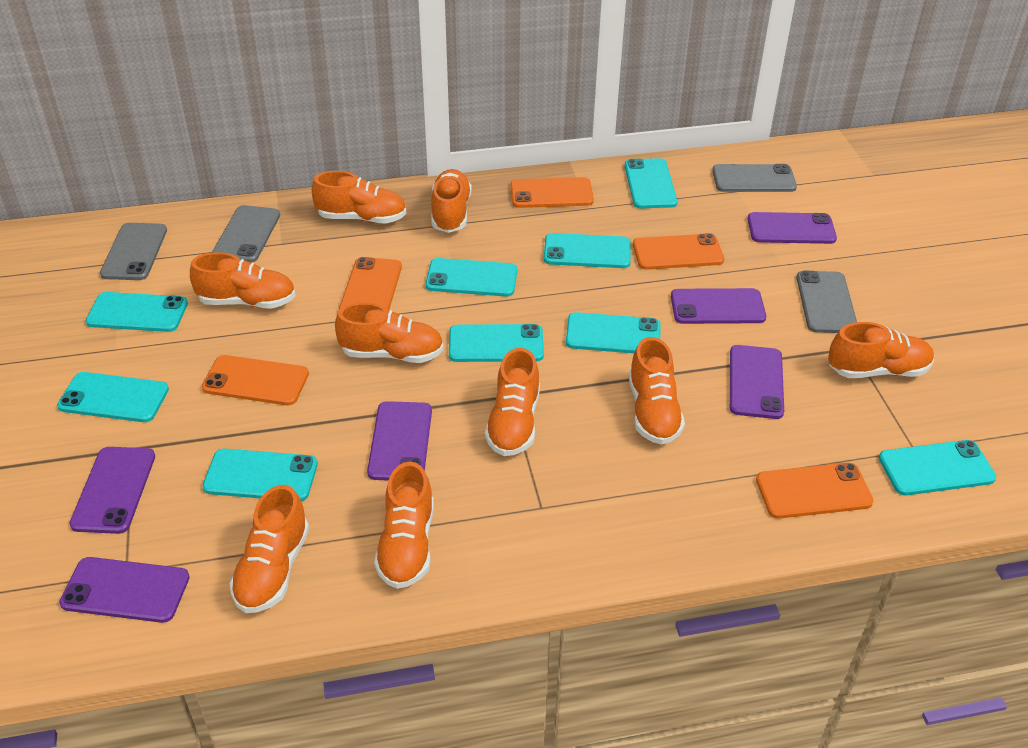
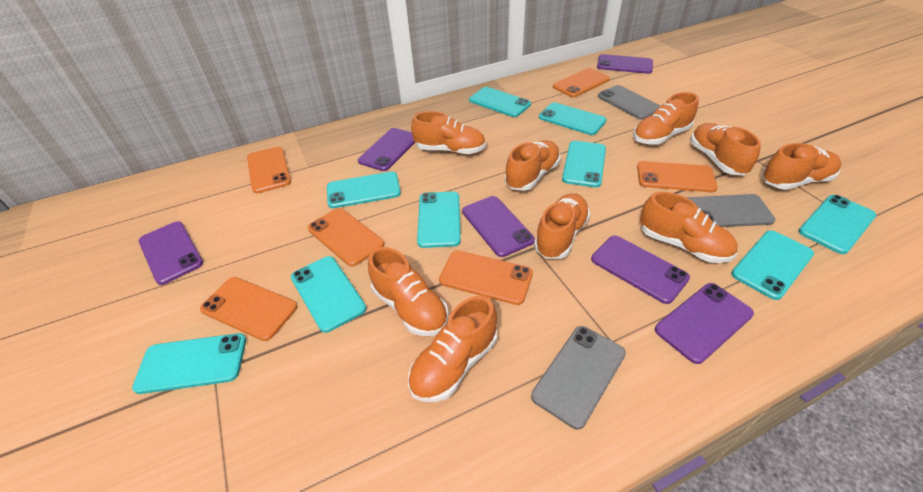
grey phone: [100,223,167,280] [212,205,280,263] [712,164,797,192] [797,271,857,333] = 4 -> [531,326,626,430] [598,85,660,120] [687,194,775,227] = 3
orange phone: [202,355,309,405] [339,257,402,311] [510,177,594,208] [633,233,724,270] [756,463,873,519] = 5 -> [200,277,298,341] [247,147,291,193] [308,208,384,267] [439,250,533,305] [553,68,610,97] [637,161,718,192] = 6

